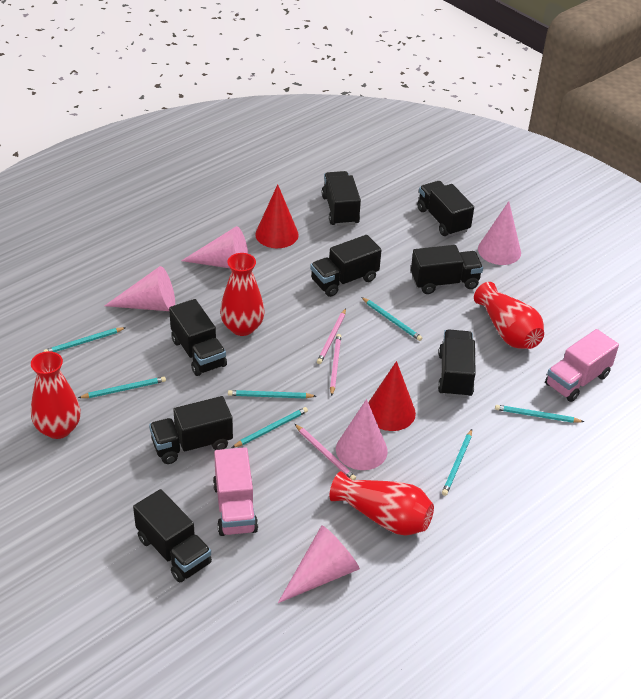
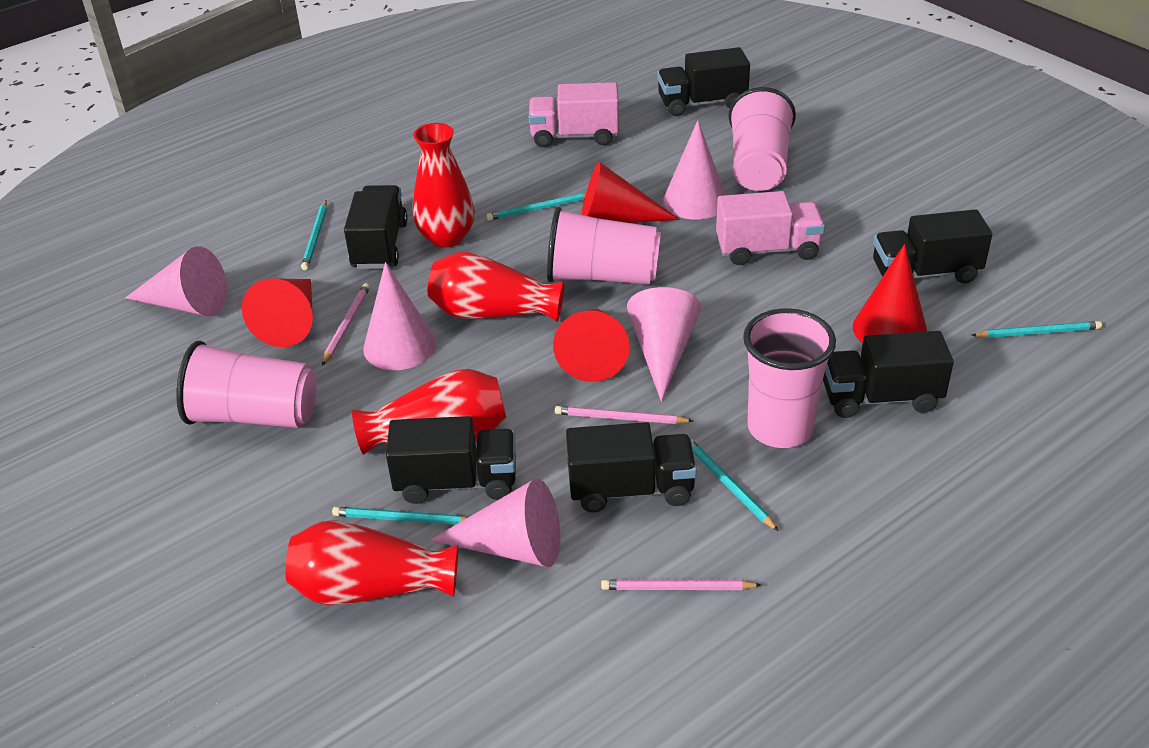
black truck: [133,489,212,583] [149,396,233,464] [169,299,227,376] [310,235,381,297] [322,171,361,226] [411,245,483,294] [417,181,474,236] [438,329,475,398] = 8 -> [344,185,408,269] [386,416,516,504] [566,422,697,513] [657,47,750,116] [823,331,954,418] [873,209,992,284] = 6
pink cup: none = 0 -> [176,341,317,428] [547,207,661,285] [729,87,796,191] [743,308,836,448] = 4
red cone: [255,184,299,248] [368,361,416,431] = 2 -> [242,278,313,347] [553,308,630,382] [581,162,680,223] [853,244,927,343] = 4
turquoise pencil: [44,327,126,352] [78,376,166,398] [228,390,316,399] [232,407,308,448] [361,297,422,341] [442,429,472,496] [495,405,584,423] = 7 -> [301,200,327,270] [332,507,468,525] [486,193,586,221] [691,439,778,531] [972,321,1102,338] = 5

